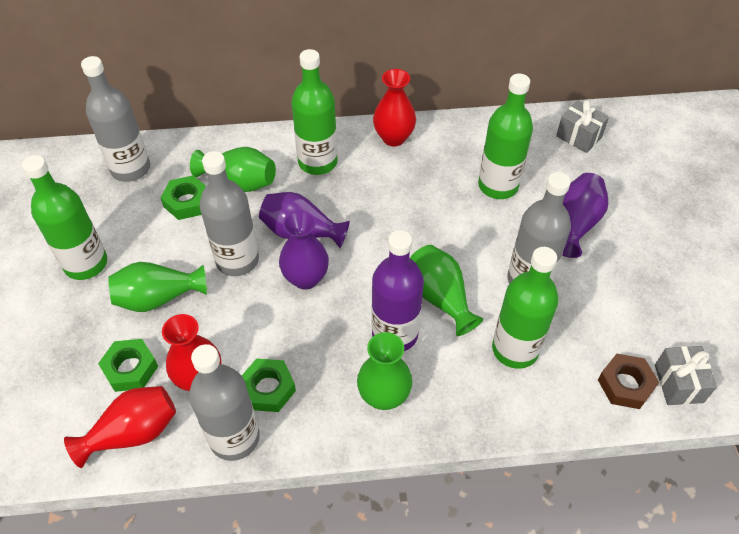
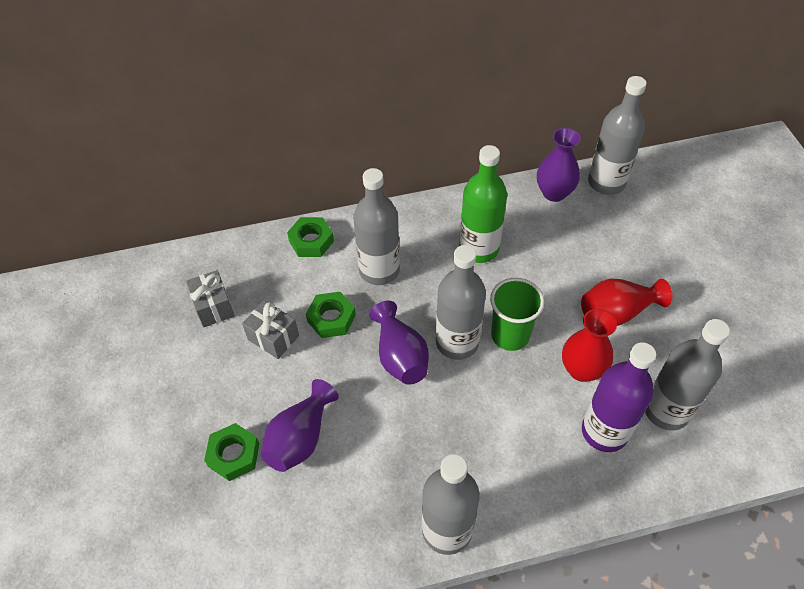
brown nut: [598,354,659,409] = 1 -> none = 0
green bottle: [22,155,107,280] [292,49,338,175] [478,73,533,199] [492,247,559,369] = 4 -> [459,145,507,263] = 1
green cup: none = 0 -> [490,278,545,351] = 1
green vase: [108,262,207,312] [190,147,276,192] [357,332,412,410] [410,245,483,336] = 4 -> none = 0
grey bottle: [81,56,150,182] [189,344,260,461] [200,151,259,276] [507,172,571,284] = 4 -> [353,168,400,285] [422,454,480,555] [436,245,486,360] [588,76,647,195] [645,319,730,430] = 5
red vase: [64,386,176,468] [162,314,221,391] [373,69,416,146] = 3 -> [562,309,617,382] [581,279,672,326] = 2

